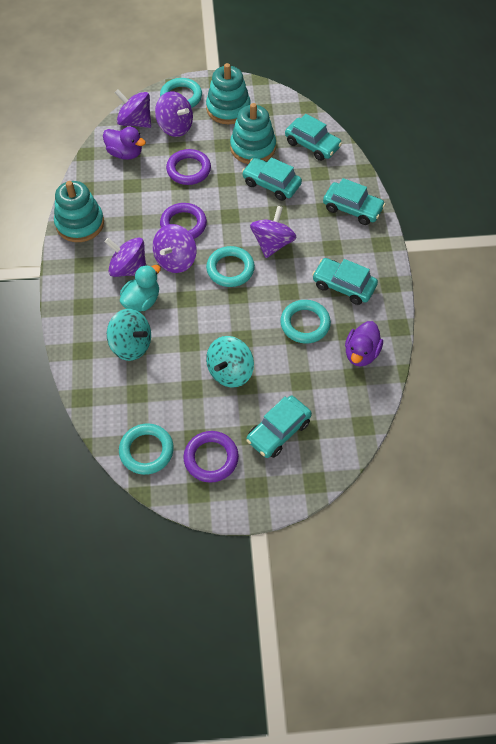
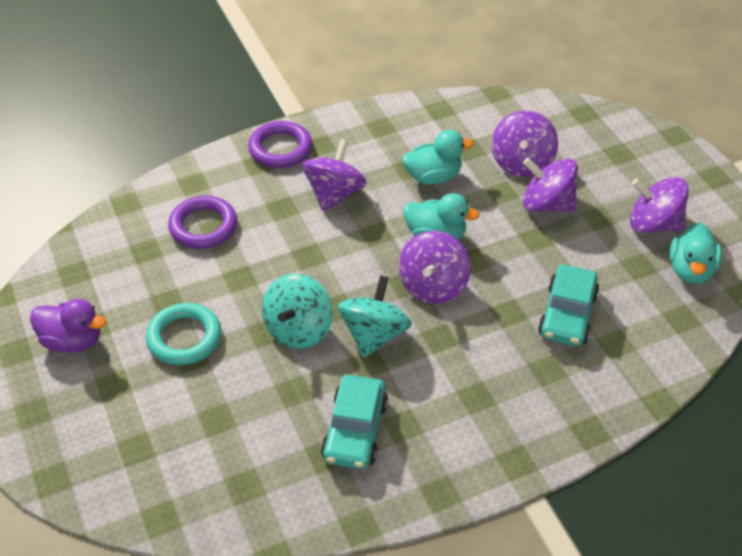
purple duck: [103,127,146,160] [345,321,383,367] = 2 -> [30,299,106,353] = 1
purple ring: [160,203,207,239] [166,149,211,185] [184,431,239,482] = 3 -> [168,196,237,249] [248,121,312,168] = 2
turquoise car: [242,157,302,201] [246,396,312,458] [285,114,342,161] [312,258,378,305] [323,178,385,225] = 5 -> [321,375,388,469] [538,264,599,346] = 2
turquoise duck: [120,265,161,311] = 1 -> [402,130,474,185] [403,193,479,240] [670,223,722,284] = 3
turquoise ring: [119,424,174,475] [160,78,202,108] [206,246,255,287] [280,300,331,344] = 4 -> [146,303,221,365] = 1
turquoise stacking toy: [54,181,104,242] [206,63,251,124] [230,103,276,164] = 3 -> none = 0

